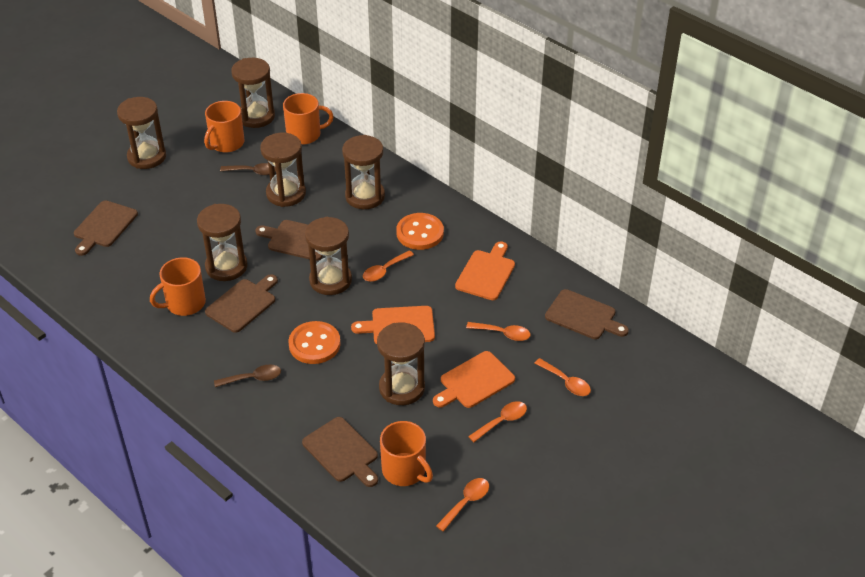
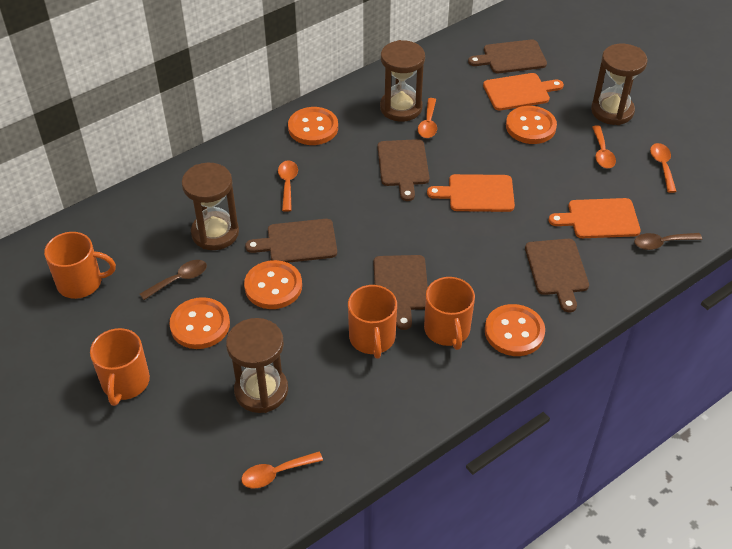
brown hourglass: [117,97,166,169] [197,204,248,281] [231,58,275,128] [260,133,306,207] [305,217,352,295] [342,135,385,209] [377,322,425,405] = 7 -> [182,163,239,250] [226,318,288,413] [380,40,425,122] [591,44,648,125] = 4
orange button: [288,321,341,364] [396,213,444,250] = 2 -> [169,297,230,349] [244,260,302,309] [288,107,338,145] [485,304,545,356] [506,106,557,144] = 5

